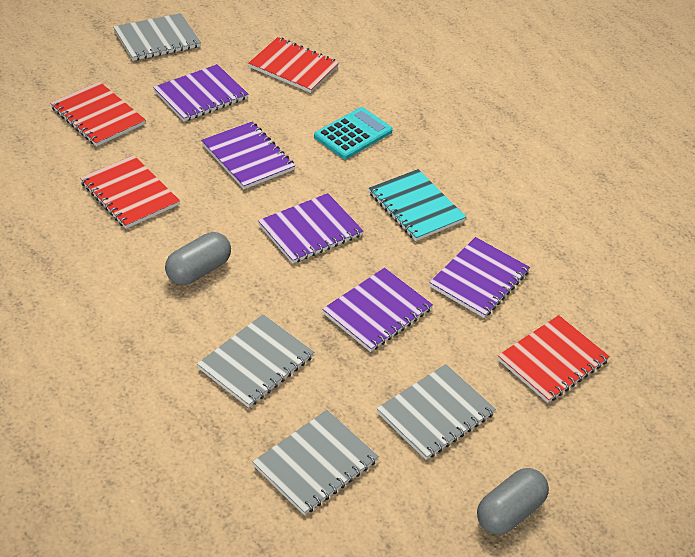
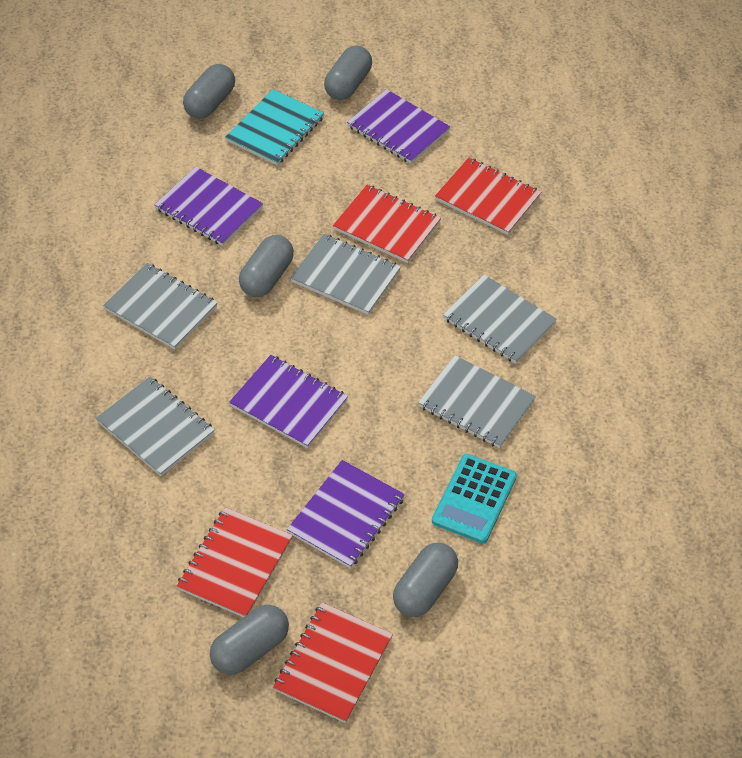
grey capsule: [165,232,231,285] [477,468,549,535] = 2 -> [183,64,235,119] [210,604,289,675] [239,235,294,297] [324,45,372,100] [393,543,458,617] = 5
grey notebook: [114,13,201,61] [197,314,314,408] [253,410,379,515] [377,364,496,460] = 4 -> [96,376,215,476] [103,263,218,350] [290,234,401,315] [418,355,536,448] [443,275,557,364] = 5
purple notebook: [153,64,248,122] [201,122,295,189] [258,193,363,264] [322,268,433,352] [429,237,530,318] = 5 -> [155,167,263,246] [229,355,348,448] [287,460,405,568] [347,89,450,164] = 4

